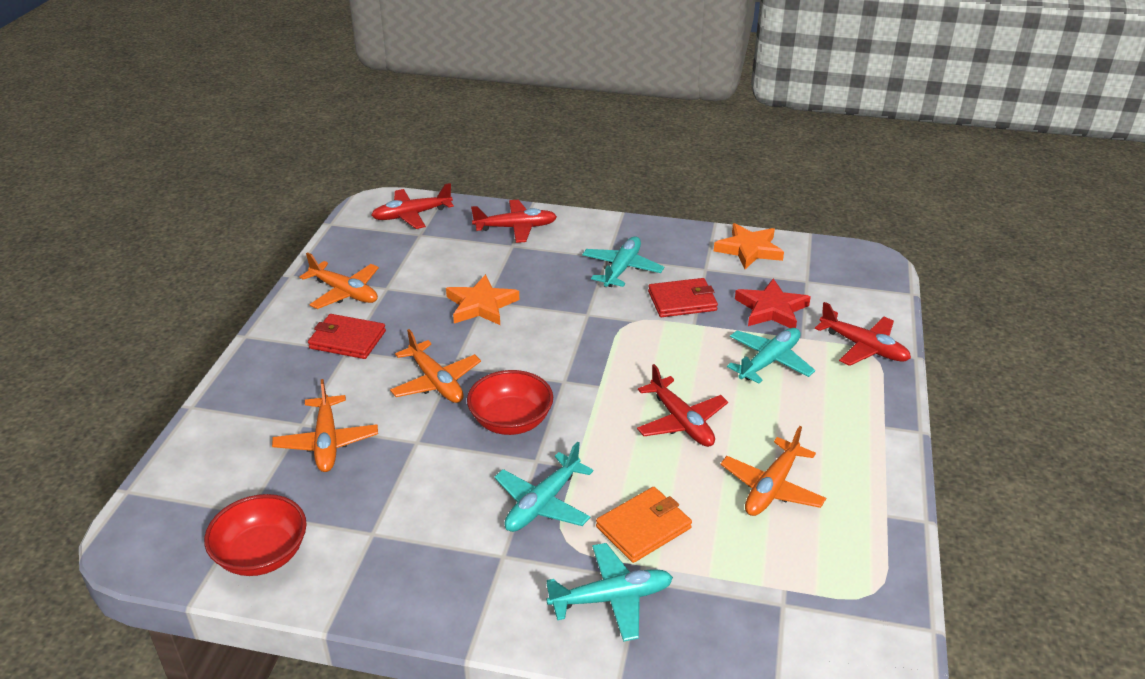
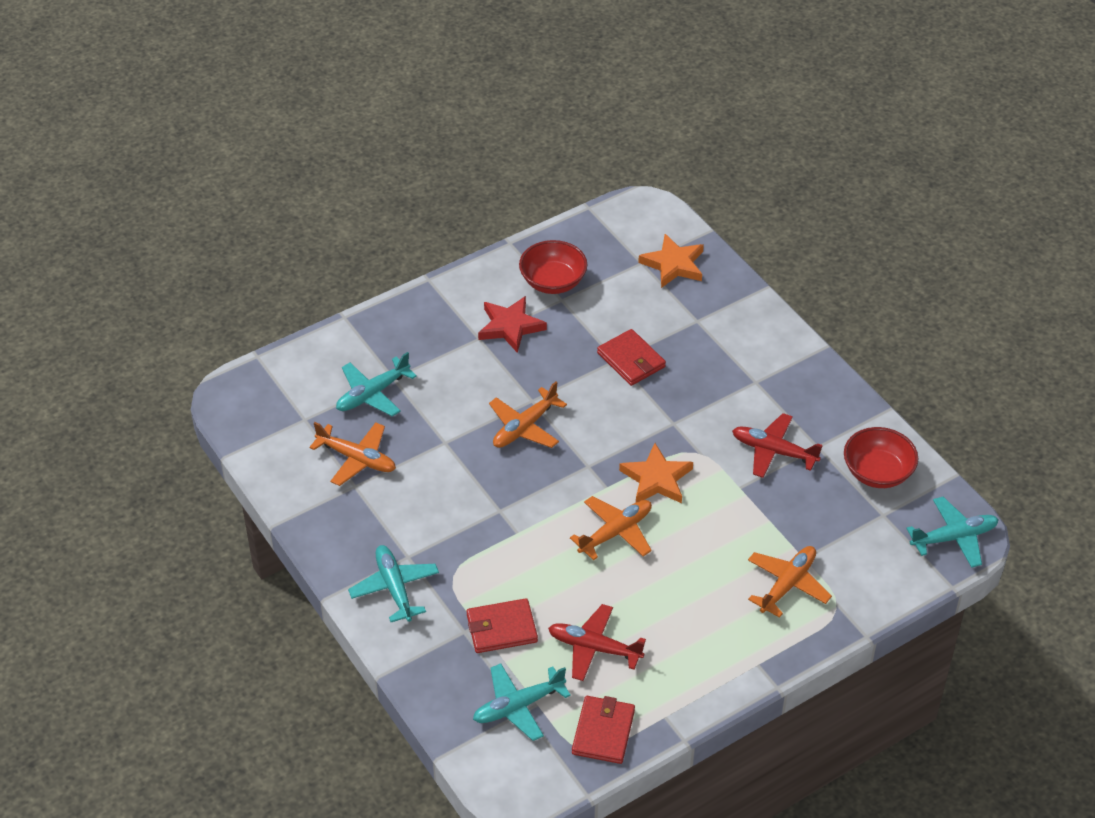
orange wallet: [596,487,692,563] = 1 -> none = 0
red plane: [371,183,454,229] [471,200,557,243] [637,364,728,447] [815,302,911,366] = 4 -> [548,604,646,681] [732,413,823,478] = 2
red wallet: [308,314,386,359] [648,278,718,317] = 2 -> [466,598,538,653] [572,696,635,764] [597,329,666,386] = 3

